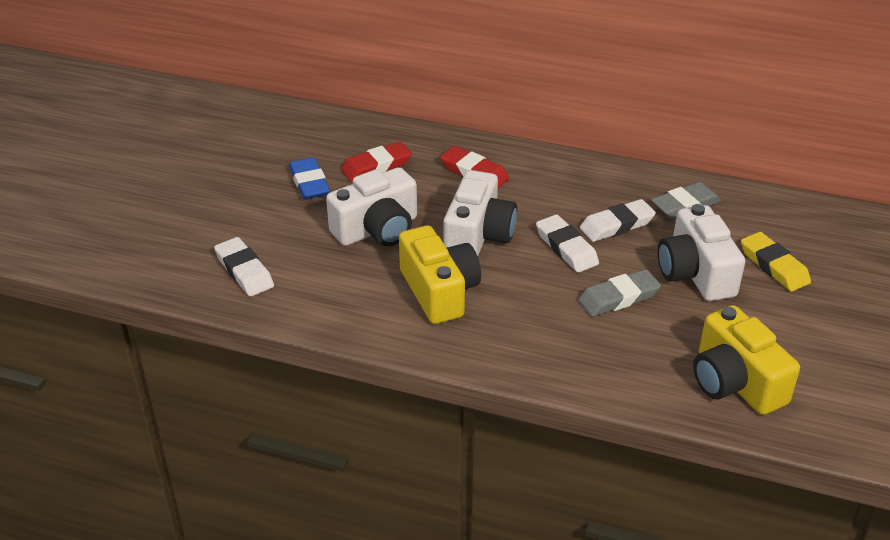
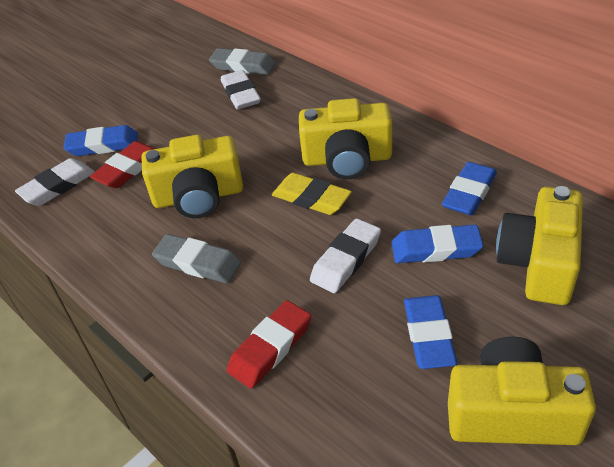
blue eraser: [289,157,330,200] = 1 -> [63,125,138,156] [392,225,483,263] [404,295,457,369] [442,162,497,216] = 4
white camera: [326,167,417,246] [444,170,517,256] [657,204,745,301] = 3 -> none = 0
yellow camera: [399,225,481,324] [693,305,800,415] = 2 -> [141,135,243,218] [299,98,392,179] [448,337,596,445] [496,186,583,305] = 4

